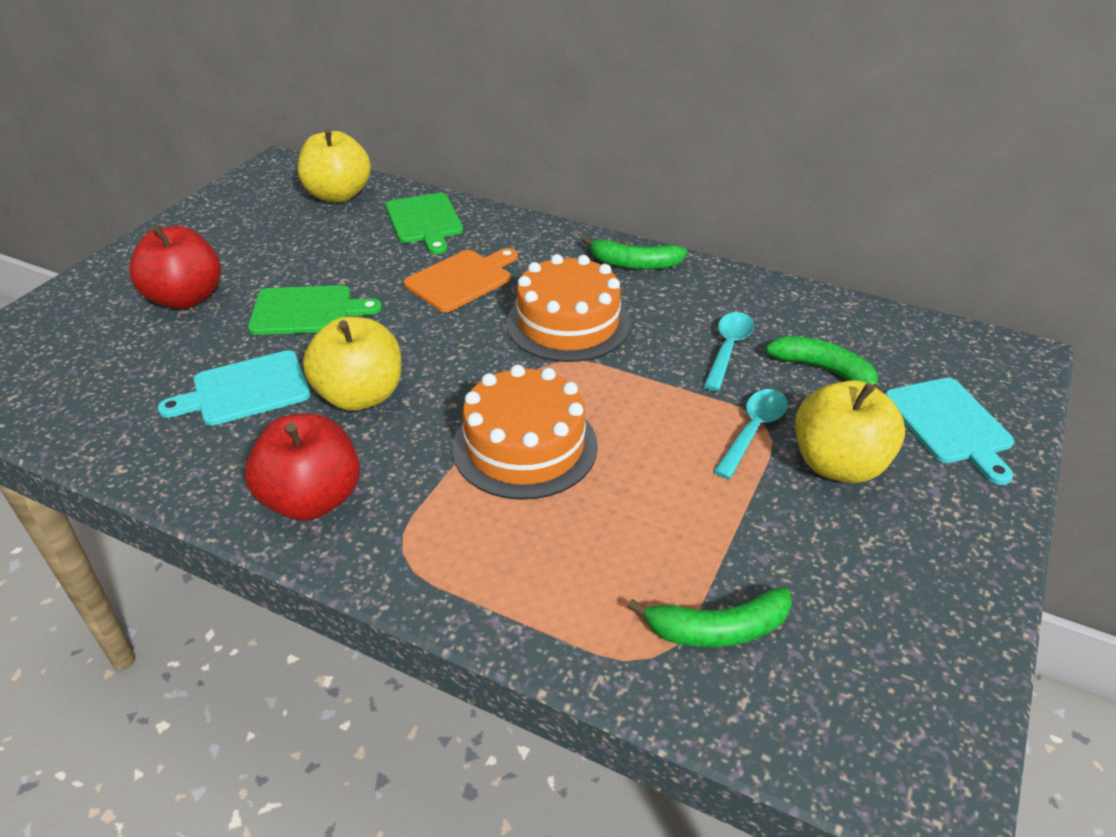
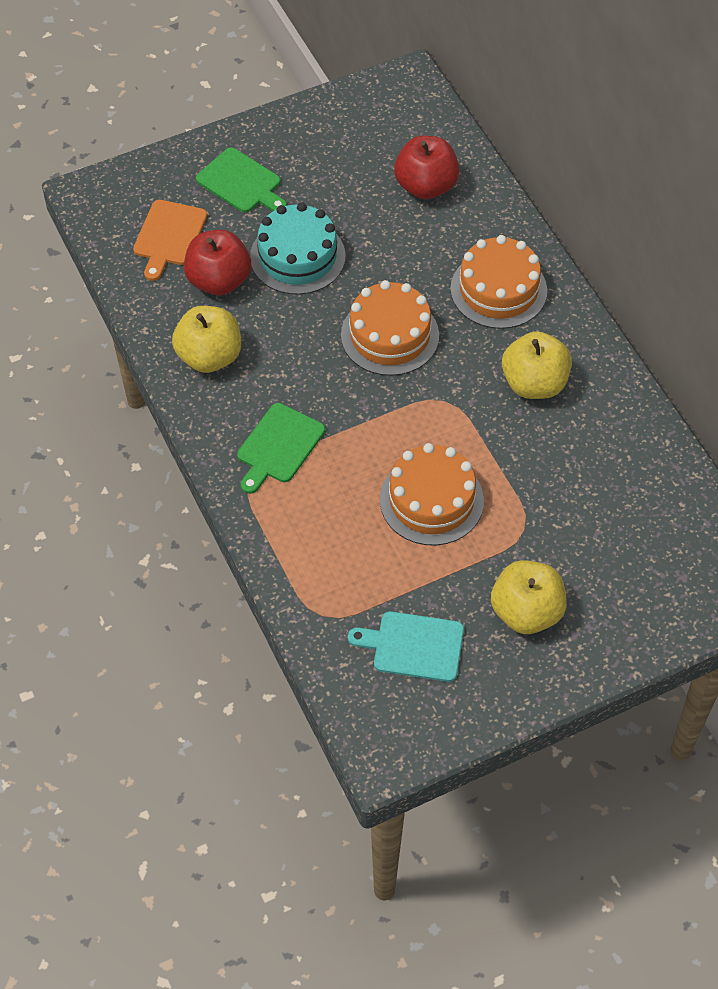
green banana: [582,236,687,270] [627,588,792,647] [766,336,885,394] = 3 -> none = 0
orange cake: [452,365,598,500] [507,254,630,362] = 2 -> [341,280,439,376] [380,443,484,546] [450,235,547,329] = 3
turquoise cake: none = 0 -> [250,202,346,295] = 1
turquoise cutting board: [158,350,310,426] [885,378,1014,485] = 2 -> [348,611,464,682] = 1
turquoise spoon: [703,312,754,391] [713,389,788,479] = 2 -> none = 0

